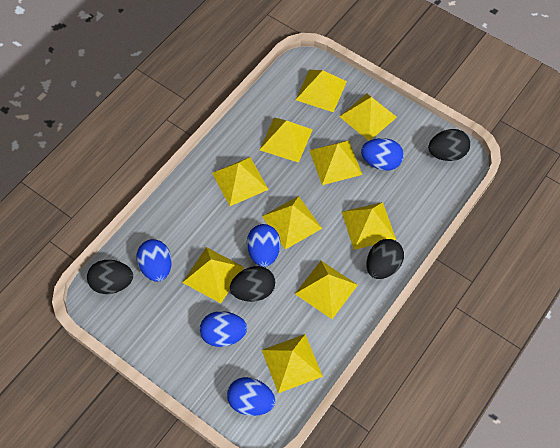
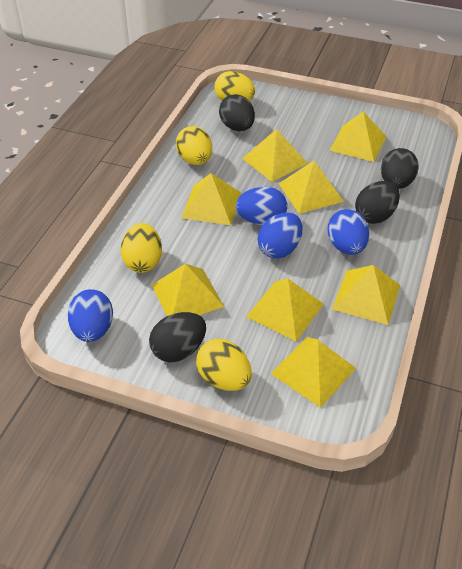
blue egg: [136,239,172,282] [200,311,247,347] [227,377,275,416] [247,224,280,267] [361,138,404,171] = 5 -> [68,289,113,342] [236,187,287,225] [258,212,302,259] [328,209,369,255] = 4
yellow egg: none = 0 -> [121,223,162,273] [176,126,212,165] [196,339,252,391] [214,71,255,101] = 4
yellow pyramid: [182,247,244,303] [212,157,269,206] [260,117,313,163] [262,196,322,250] [262,334,323,393] [295,261,358,319] [296,70,347,112] [309,140,362,185] [339,93,397,141] [342,202,396,250] = 10 -> [152,264,224,316] [182,173,241,225] [242,129,308,182] [246,278,324,341] [270,337,356,408] [279,160,344,214] [329,112,386,162] [332,265,400,325] = 8

